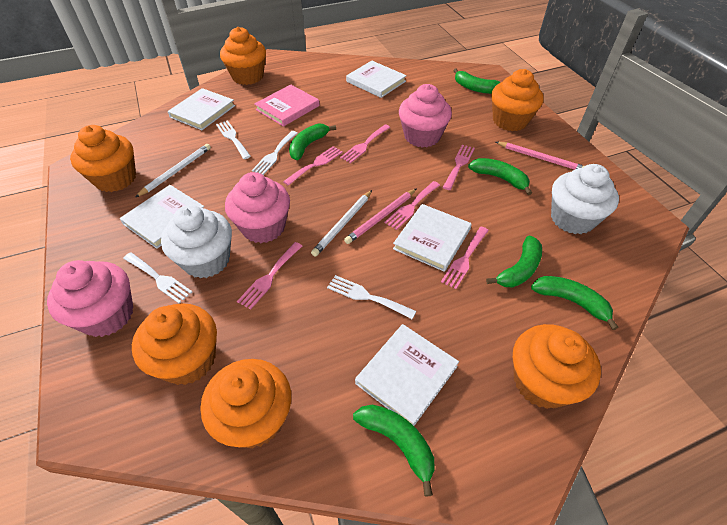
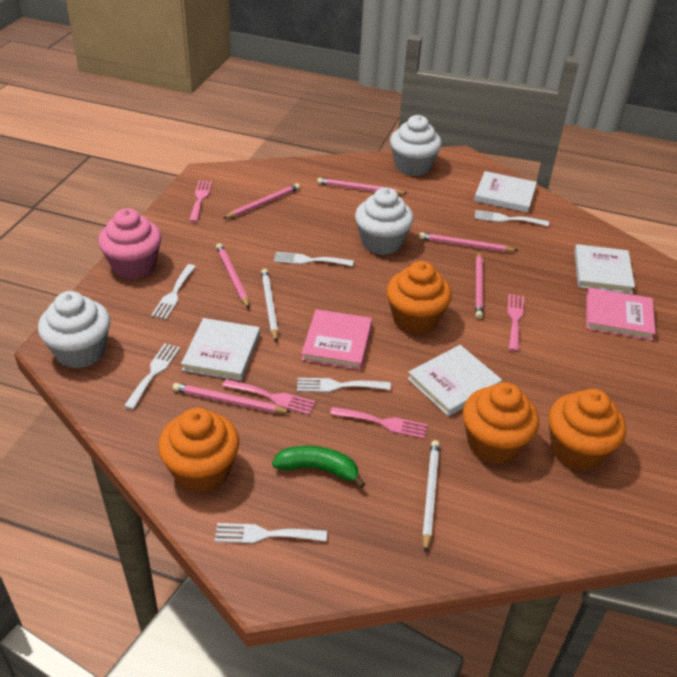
green banana: [289,123,336,160] [353,405,435,497] [453,68,501,94] [468,158,532,195] [486,236,542,287] [531,276,618,330] = 6 -> [272,446,365,488] = 1
orange cupcake: [70,125,136,192] [132,303,217,385] [201,359,291,448] [220,27,266,85] [491,69,544,131] [513,324,601,409] = 6 -> [158,408,239,493] [386,261,452,334] [463,382,539,464] [548,389,626,470] = 4
pink book: [254,84,320,127] = 1 -> [301,309,372,370] [586,287,656,341] = 2
pink cupcake: [47,260,133,337] [225,172,290,243] [399,84,452,148] = 3 -> [98,208,162,279] = 1
pink fork: [237,242,302,310] [283,146,343,186] [340,124,390,163] [384,181,440,230] [441,227,489,289] [443,145,475,190] = 6 -> [189,180,212,222] [222,379,316,415] [330,407,428,439] [507,294,524,351] = 4
pink pencil: [344,188,417,244] [496,142,584,170] = 2 -> [173,383,292,413] [216,243,249,308] [223,183,300,219] [317,178,407,194] [419,232,518,252] [475,251,483,319] = 6
white book: [119,185,204,249] [168,88,235,130] [346,61,407,98] [355,324,459,426] [393,204,472,272] = 5 -> [181,318,260,381] [407,345,502,416] [474,171,537,213] [574,244,635,294] = 4
white cupcake: [161,205,232,278] [551,164,619,234] = 2 -> [38,291,110,368] [355,187,414,255] [390,115,442,176] = 3
white fork: [123,252,192,303] [216,120,251,159] [252,131,298,175] [327,275,416,319] = 4 -> [124,343,180,409] [151,264,196,319] [215,523,327,543] [274,252,354,266] [297,378,391,392] [474,210,549,226] = 6

